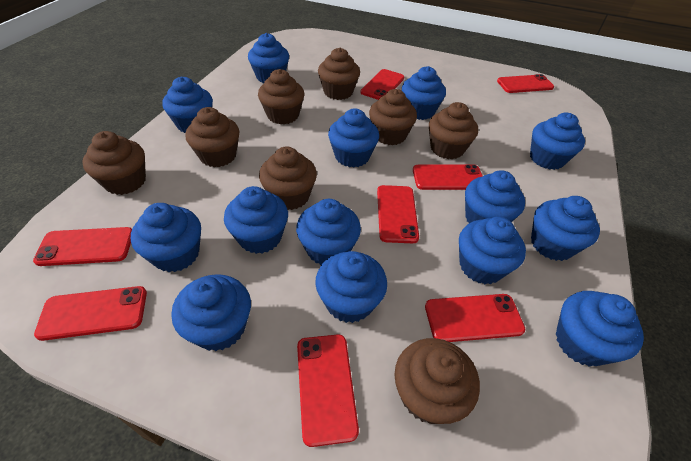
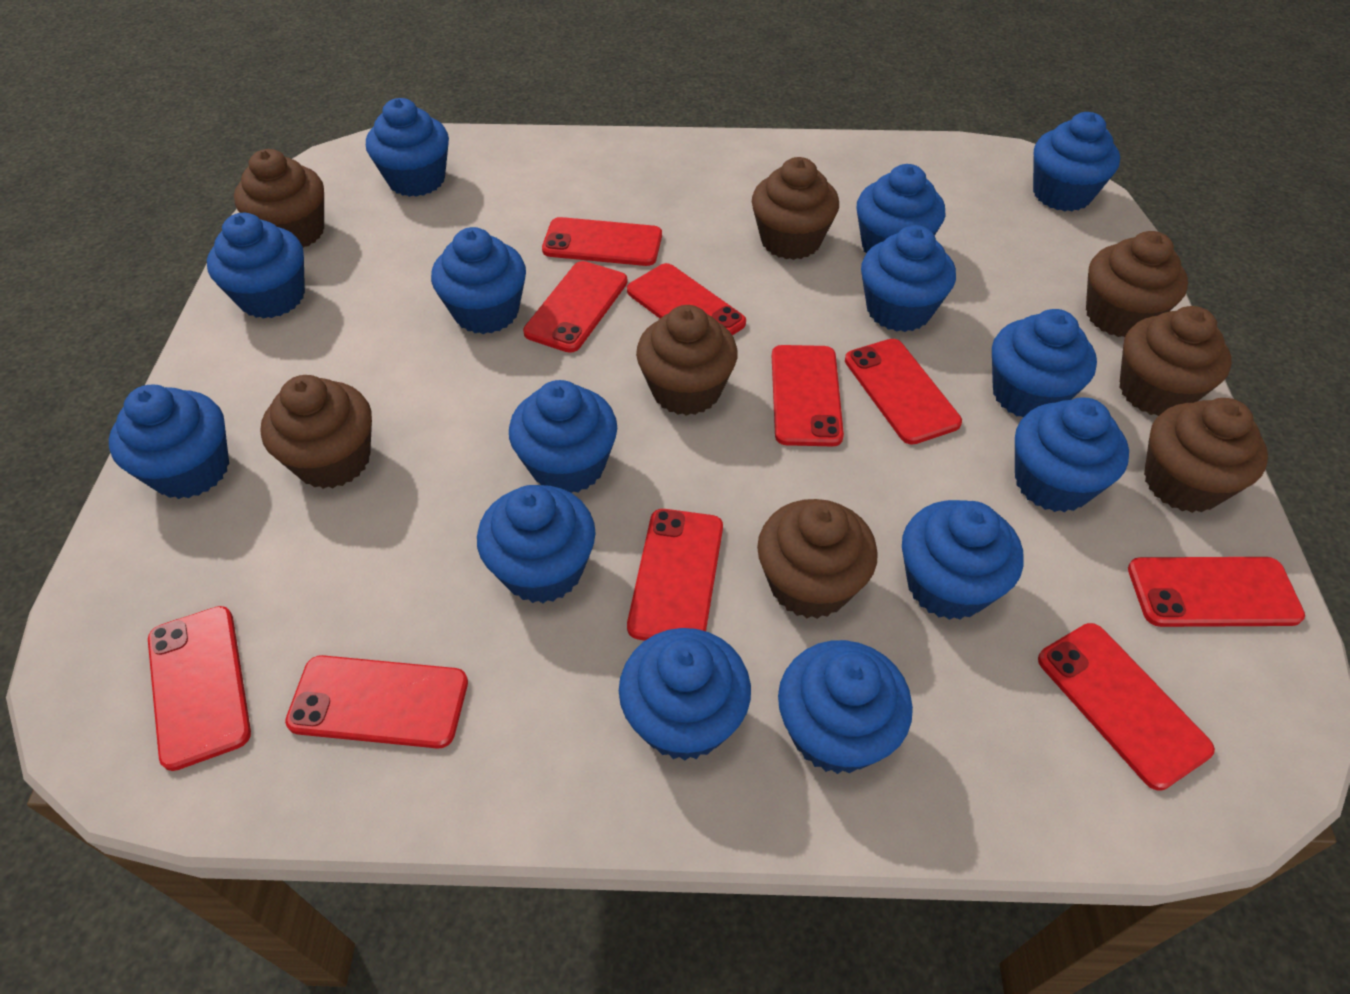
red phone: [33,227,132,266] [34,286,147,341] [297,334,359,447] [360,69,404,100] [377,185,419,243] [413,164,483,190] [425,294,525,342] [497,74,554,93] = 8 -> [148,606,251,771] [285,655,468,749] [523,261,628,353] [542,217,662,266] [627,263,746,336] [627,509,723,640] [772,345,844,446] [845,339,962,445] [1038,623,1215,791] [1128,557,1305,627] = 10

